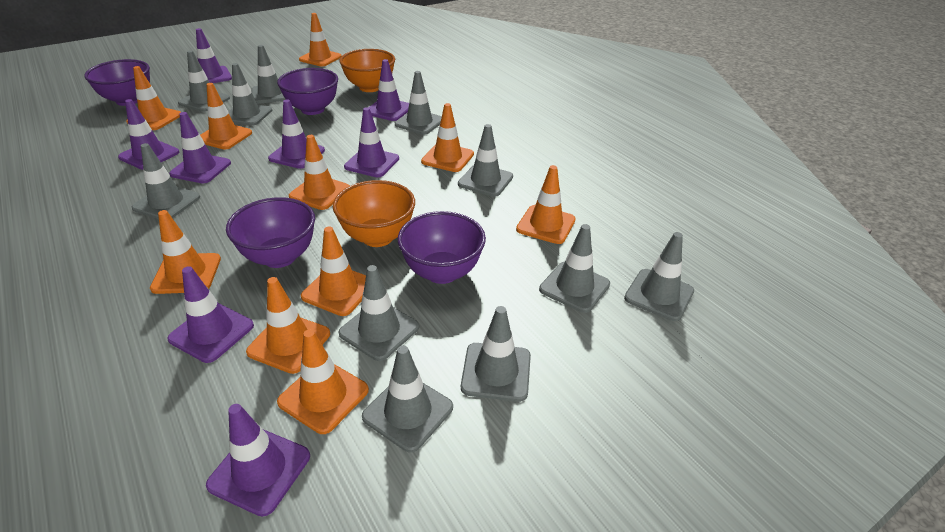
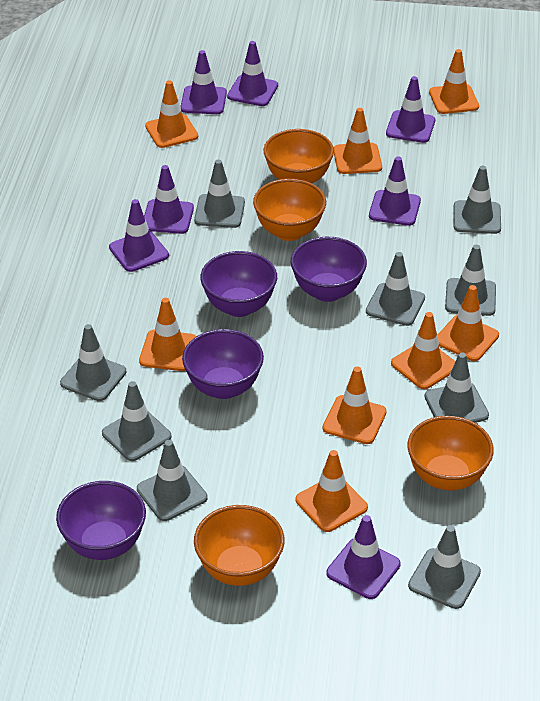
grey traffic cone: [132,143,200,219] [178,50,230,112] [228,63,272,126] [251,45,286,104] [339,265,419,361] [362,345,453,452] [395,71,442,135] [458,124,513,197] [461,306,531,402] [539,224,610,313] [624,232,694,321] = 11 -> [60,324,127,401] [102,381,172,461] [137,440,208,521] [194,160,245,228] [366,252,425,326] [408,525,481,609] [424,352,489,423] [445,245,496,316] [454,166,501,234] = 9
orange bowl: [333,180,415,247] [339,49,395,92] = 2 -> [194,505,284,586] [253,179,326,241] [263,129,334,183] [407,416,494,491] = 4
orange traffic cone: [126,66,181,130] [150,210,221,294] [200,83,252,150] [246,277,330,374] [277,329,369,434] [289,135,350,210] [299,13,342,67] [301,227,366,316] [421,103,474,172] [516,165,576,244] = 10 -> [139,298,196,371] [145,80,198,148] [296,450,368,532] [323,367,387,444] [334,108,382,174] [391,312,455,389] [429,49,479,114] [437,285,499,361] = 8
purple traffic cone: [118,99,179,170] [167,266,254,363] [169,112,231,183] [196,28,232,83] [206,404,310,517] [268,100,325,169] [344,107,399,177] [368,59,409,121] = 8 -> [109,199,169,272] [144,165,194,234] [180,50,227,114] [227,41,278,106] [326,515,401,599] [369,156,421,226] [386,76,435,143] = 7

